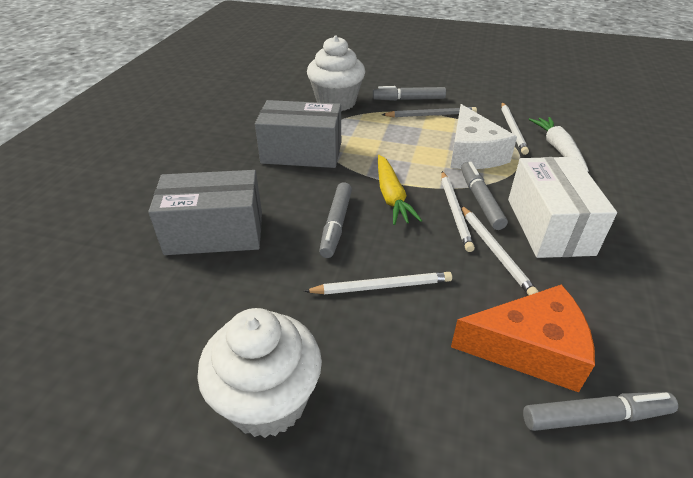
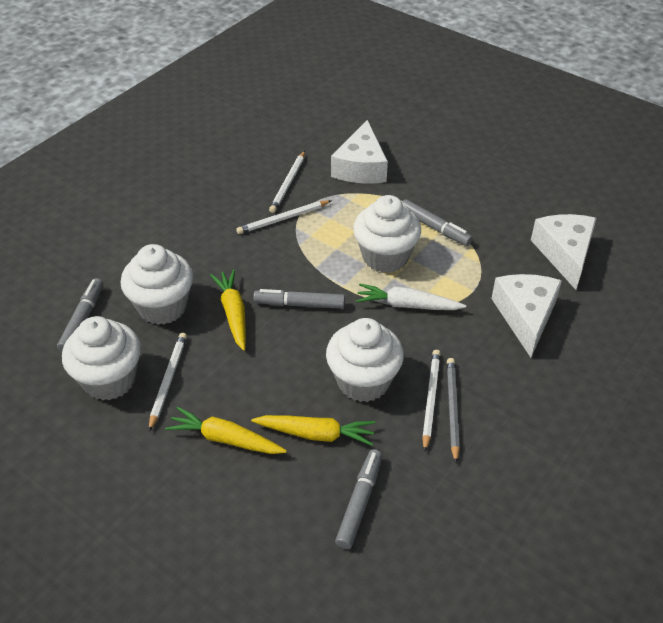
grey box: [148,170,262,255] [255,100,341,168] = 2 -> none = 0
orange cheese: [451,284,595,392] = 1 -> none = 0
white box: [508,157,617,258] = 1 -> none = 0
white cheese: [450,104,517,169] = 1 -> [331,120,388,184] [491,274,562,358] [531,214,597,290] = 3
white cupcake: [197,308,322,438] [307,35,365,111] = 2 -> [62,316,141,401] [121,244,193,325] [326,318,404,402] [353,195,421,273] = 4
yellow carrot: [378,155,422,225] = 1 -> [165,407,287,454] [210,269,246,351] [251,415,376,446] = 3

